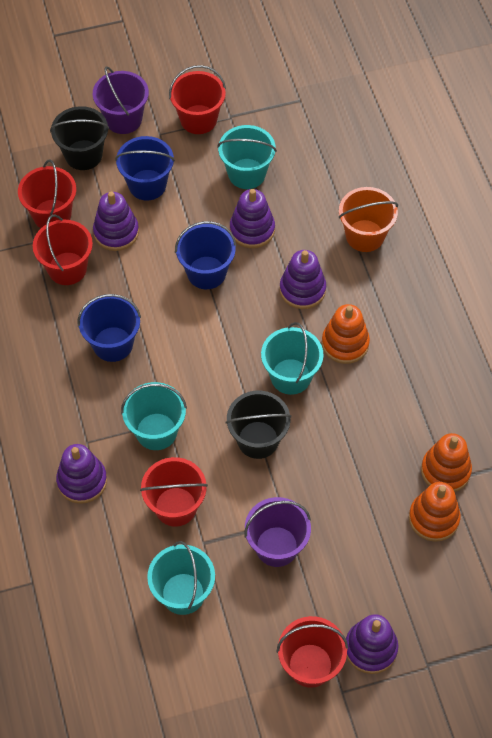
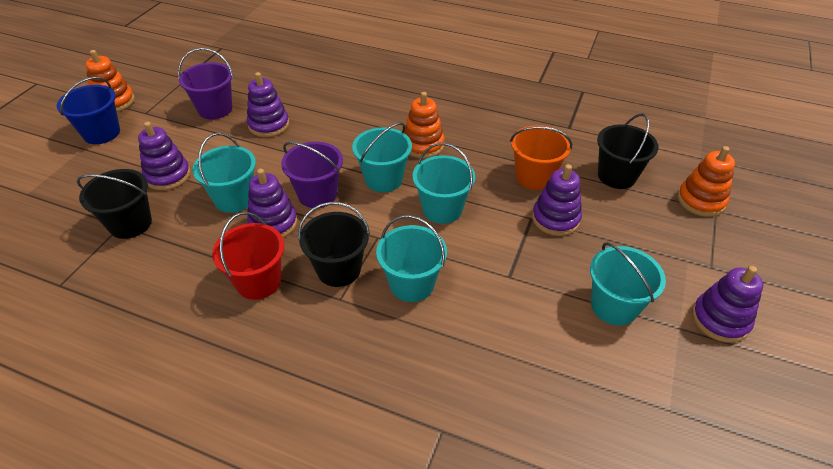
black bucket: [50,106,109,170] [226,391,291,459] = 2 -> [77,169,152,239] [298,202,370,287] [597,114,659,189] = 3
blue bucket: [78,294,141,362] [115,136,175,201] [175,221,236,289] = 3 -> [57,77,120,144] = 1
red bucket: [18,160,76,228] [33,214,93,285] [140,457,208,527] [169,65,226,134] [276,616,348,688] = 5 -> [212,212,284,300] = 1
turquoise bucket: [121,382,187,450] [147,541,215,615] [217,125,277,189] [261,322,323,395] = 4 -> [192,133,256,213] [352,122,412,192] [376,215,447,302] [413,143,475,224] [590,242,666,326] = 5

